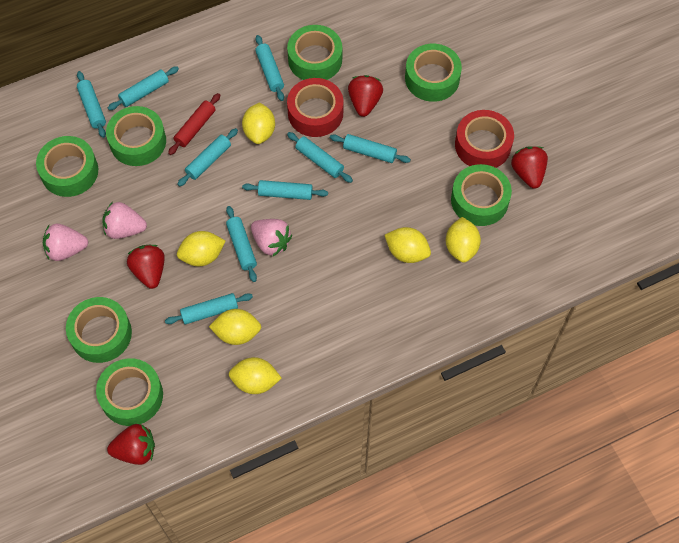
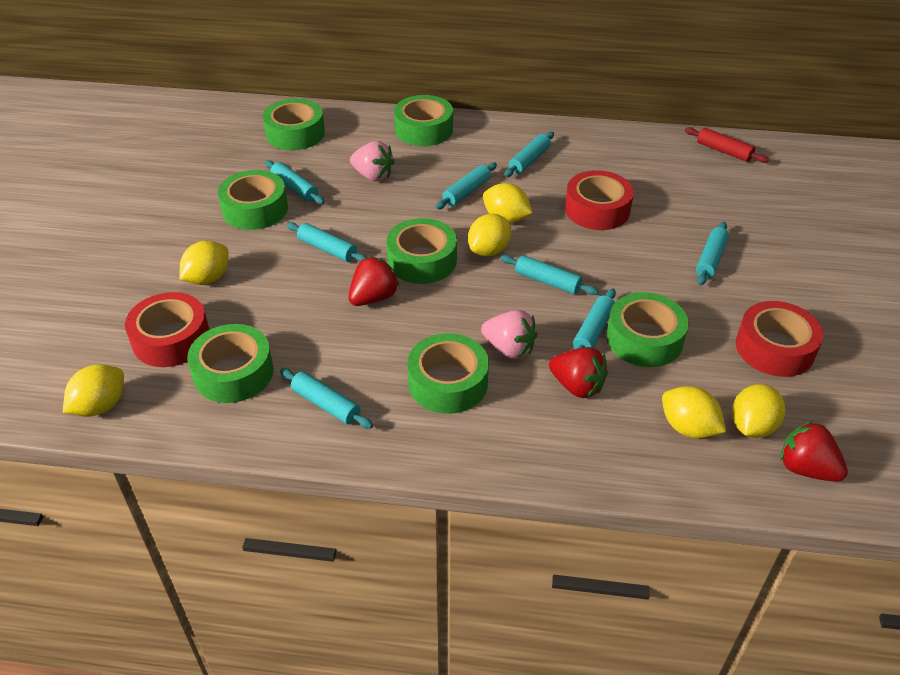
pink strawberry: [43,224,88,261] [102,202,147,239] [251,219,292,257] = 3 -> [350,141,395,181] [481,310,538,359] = 2
red strawberry: [107,424,155,465] [127,245,165,289] [348,75,383,117] [511,146,548,189] = 4 -> [348,256,400,306] [549,347,608,398] [780,421,848,482] = 3
red tape: [287,78,343,137] [455,110,514,168] = 2 -> [125,292,209,367] [565,170,634,230] [736,301,823,377] = 3
turquoise rolling pin: [77,71,106,138] [108,66,179,110] [165,293,253,324] [177,128,238,187] [226,206,257,282] [242,180,328,200] [255,35,284,101] [287,132,353,183] [330,134,411,163] = 9 -> [265,160,325,204] [280,368,373,429] [287,222,367,262] [435,162,497,209] [500,255,599,295] [504,132,554,177] [573,288,616,349] [696,222,729,285] = 8

